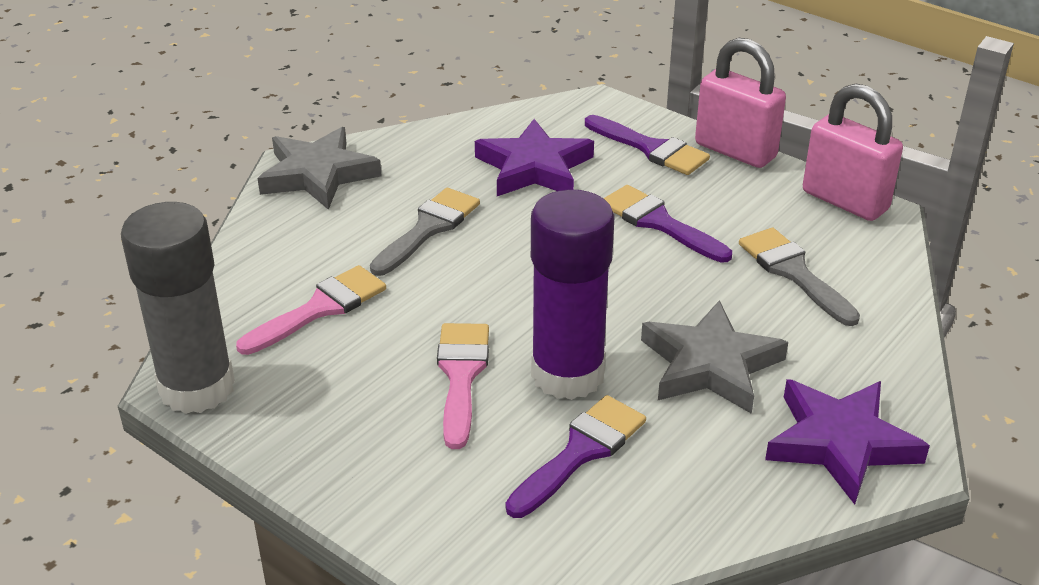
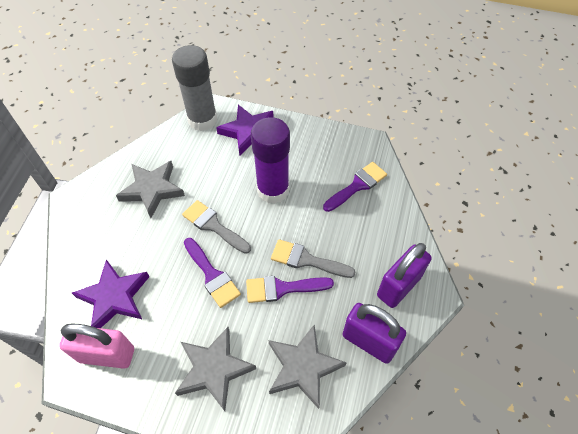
grey star: [258,127,382,210] [641,300,788,414] = 2 -> [116,161,185,218] [175,327,256,411] [269,324,346,409] = 3
pink brush: [236,265,386,355] [437,323,489,449] = 2 -> none = 0
pink padlock: [695,38,786,168] [803,84,903,221] = 2 -> [59,323,134,369] = 1
purple padlock: none = 0 -> [342,303,406,364] [377,243,432,308] = 2

